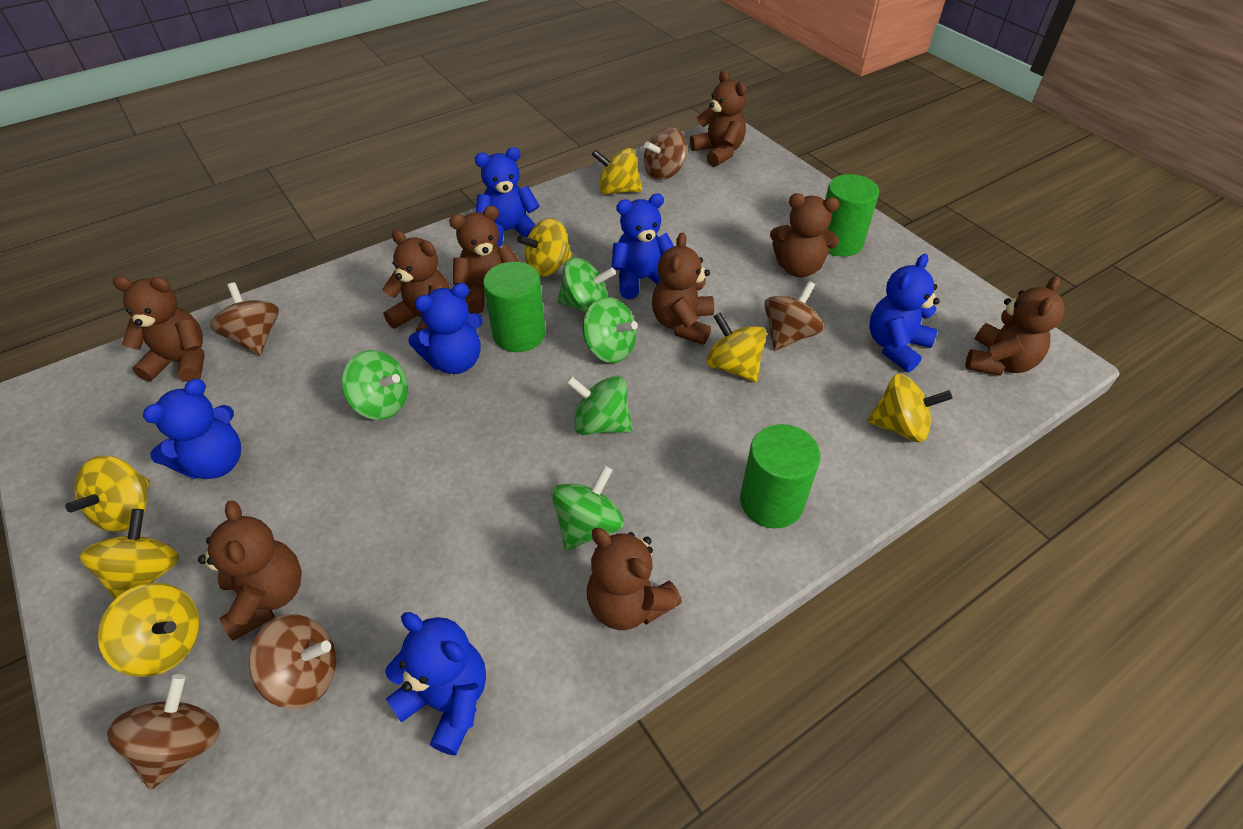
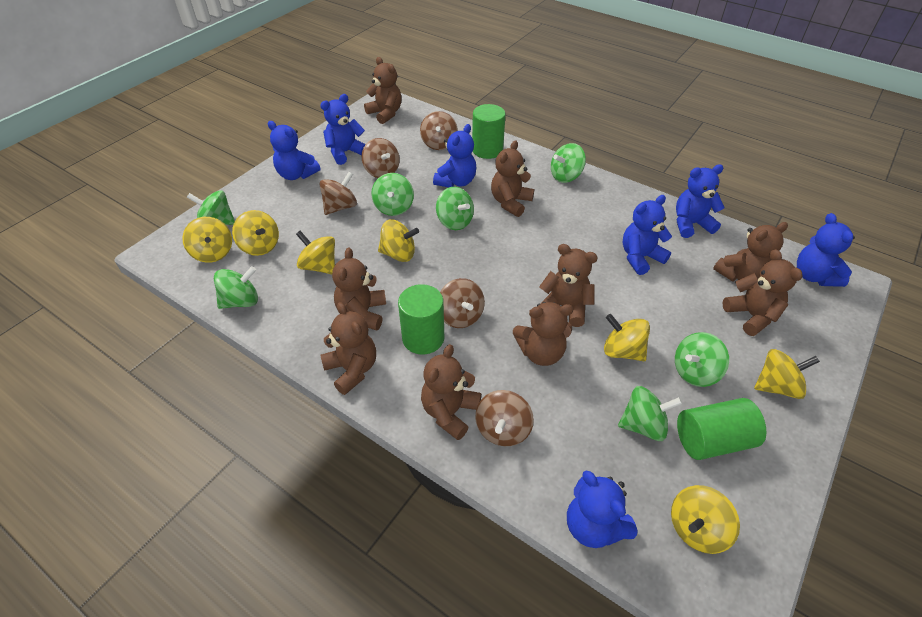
blue teddy bear: [143,379,241,479] [385,612,486,756] [408,283,483,374] [475,147,540,247] [611,193,674,299] [870,254,940,372] = 6 -> [267,121,320,180] [320,94,366,165] [433,124,476,187] [567,470,638,548] [622,195,672,275] [676,164,725,238] [797,213,855,287] = 7
green spinning top: [342,350,408,420] [551,465,624,551] [557,258,616,313] [566,376,632,435] [583,297,638,363] = 5 -> [187,190,235,225] [214,266,258,309] [371,173,414,216] [436,187,474,230] [551,143,586,183] [618,386,683,441] [675,332,729,387] = 7

